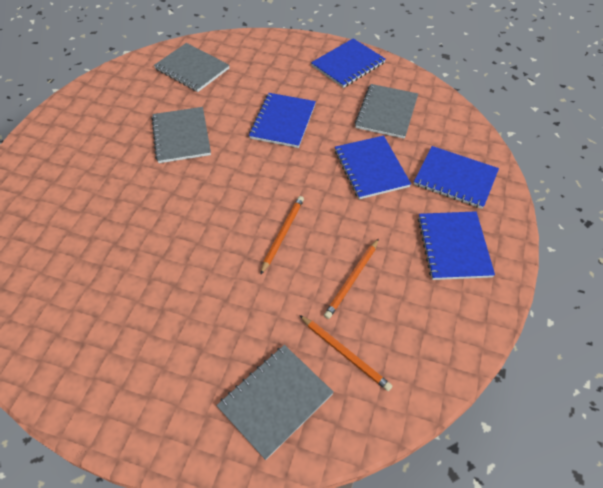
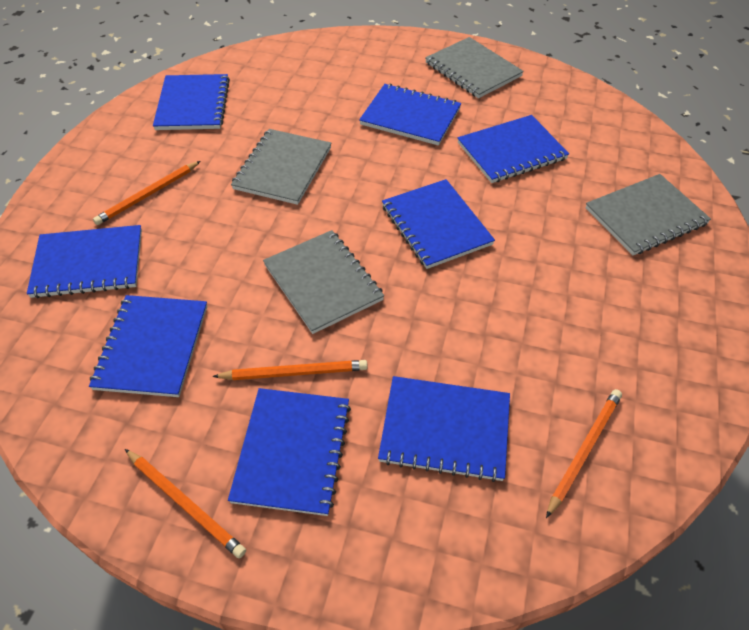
blue notebook: [249,93,316,148] [311,38,386,88] [335,136,411,199] [414,146,499,209] [418,211,495,280] = 5 -> [27,225,142,298] [89,295,207,397] [153,74,230,130] [228,388,351,516] [359,84,461,146] [378,376,510,482] [382,179,495,269] [458,115,569,183] = 8
orange pencil: [260,196,304,275] [299,315,392,391] [324,239,379,319] = 3 -> [93,161,201,225] [125,449,246,559] [212,360,368,380] [546,389,622,518] = 4

